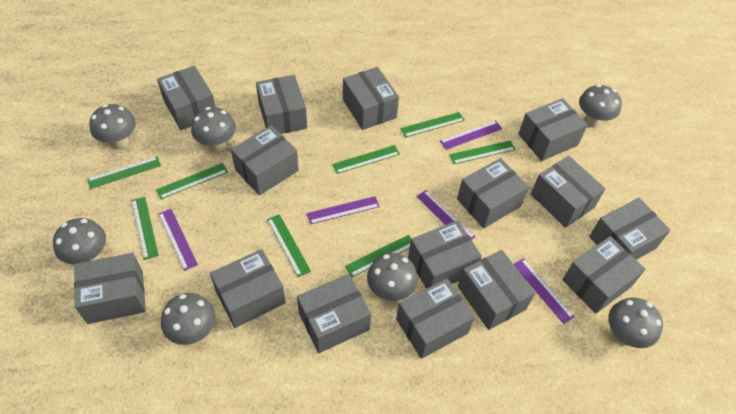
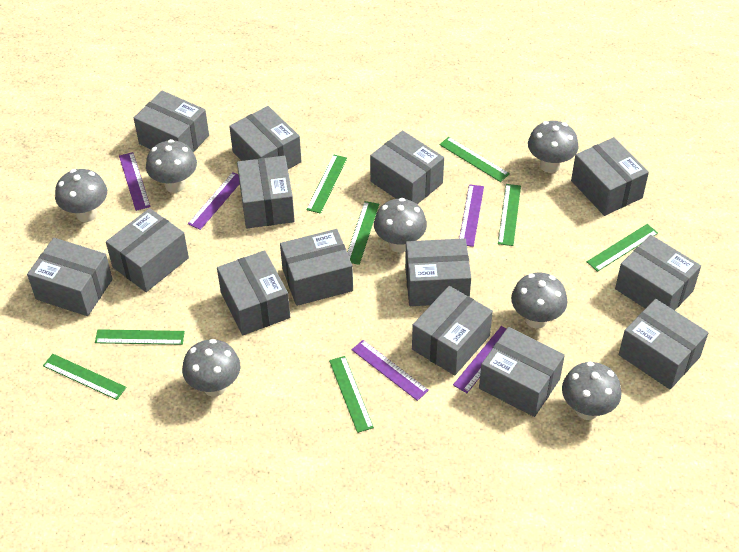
grey box: [74,253,146,324] [157,66,216,130] [210,249,286,328] [231,125,299,195] [256,75,307,134] [297,274,371,353] [343,67,399,130] [396,278,475,359] [408,220,482,289] [457,158,529,228] [458,250,535,330] [518,98,588,161] [531,156,606,228] [563,236,645,314] [589,198,670,260] = 15 -> [27,238,113,316] [106,208,189,292] [134,91,209,152] [217,250,290,335] [229,106,302,169] [237,156,295,228] [280,229,353,306] [370,131,444,204] [405,238,471,306] [412,286,493,376] [479,327,565,417] [571,137,649,216] [615,235,701,310] [619,299,708,389] = 14

